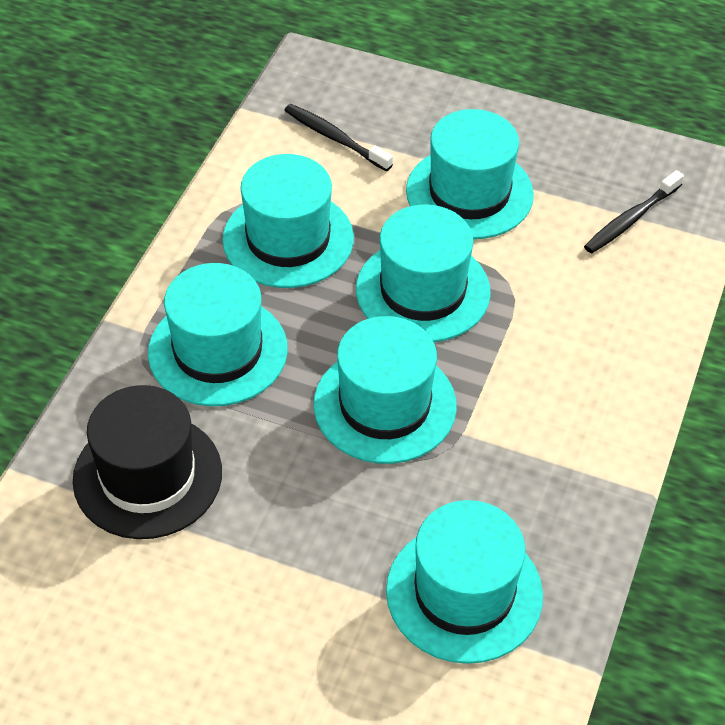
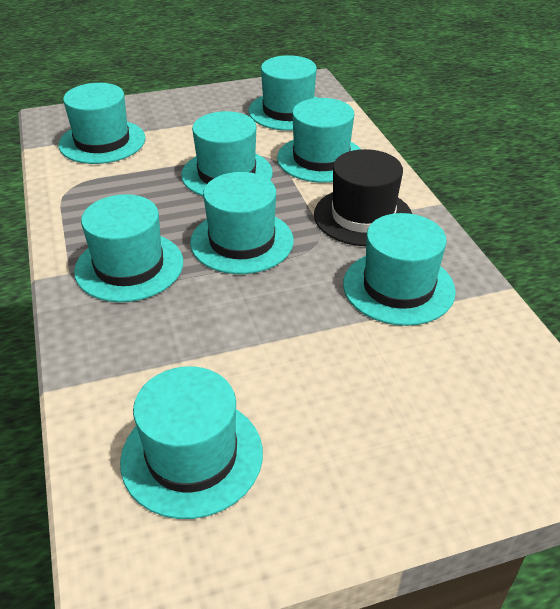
black toothbrush: [284,104,393,171] [584,170,684,253] = 2 -> none = 0
turquoise hat: [148,263,288,406] [222,154,354,288] [314,316,457,464] [356,205,491,342] [386,500,543,664] [406,109,534,239] = 6 -> [59,83,146,164] [74,194,183,302] [120,366,263,519] [181,111,273,196] [190,172,294,274] [248,55,317,131] [277,98,361,183] [343,213,456,326] = 8

